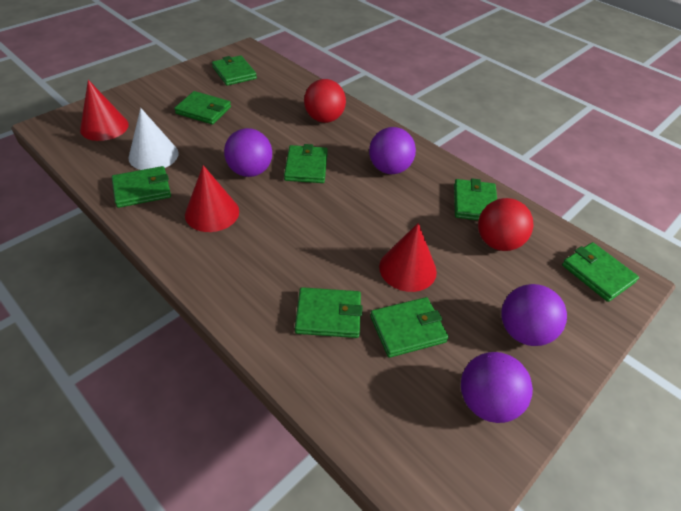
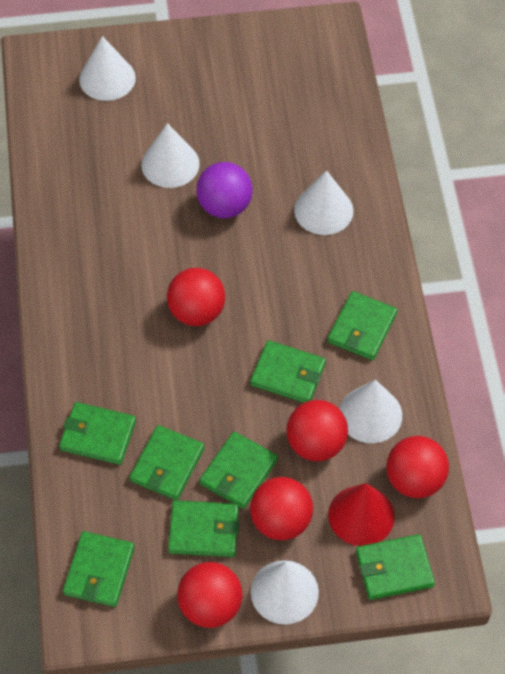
purple ball: [224,128,272,177] [369,127,416,174] [461,352,533,423] [502,284,567,346] = 4 -> [196,162,253,218] = 1
red ball: [304,79,346,123] [478,198,534,251] = 2 -> [167,268,225,326] [177,562,242,628] [250,477,313,541] [287,400,348,461] [386,436,449,498] = 5
red cone: [80,80,129,141] [185,165,239,232] [379,223,437,292] = 3 -> [328,483,395,546] = 1
white cone: [128,108,179,170] = 1 -> [79,36,136,101] [141,123,200,188] [251,560,319,625] [294,170,353,235] [339,380,402,443] = 5

